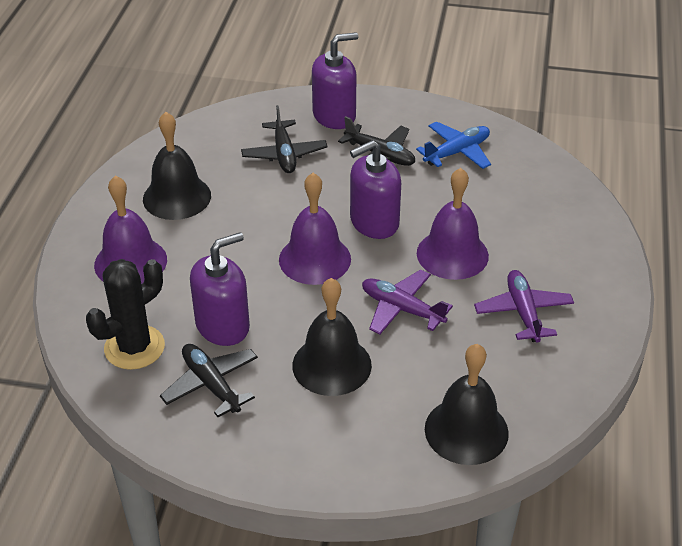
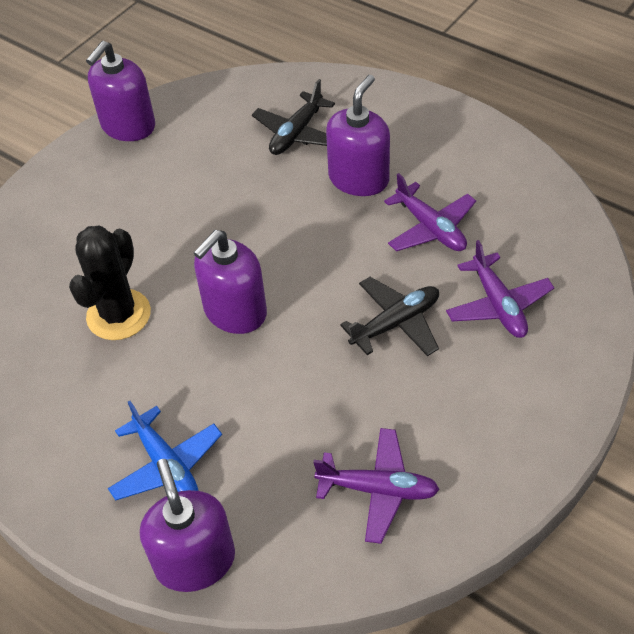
black bell: [143,112,211,220] [292,278,372,396] [425,344,509,465] = 3 -> none = 0
black plane: [160,344,258,417] [241,105,327,173] [338,116,415,166] = 3 -> [252,79,335,155] [340,277,439,356] = 2
purple bell: [94,176,167,284] [279,173,351,285] [417,168,489,280] = 3 -> none = 0
purple plane: [362,269,453,334] [474,270,574,343] = 2 -> [313,428,440,544] [384,173,476,251] [446,240,554,338] = 3
purple soap dispenser: [190,232,250,346] [312,32,358,129] [350,140,401,239] = 3 -> [86,41,155,141] [140,459,235,592] [194,230,267,334] [326,75,390,196] = 4

